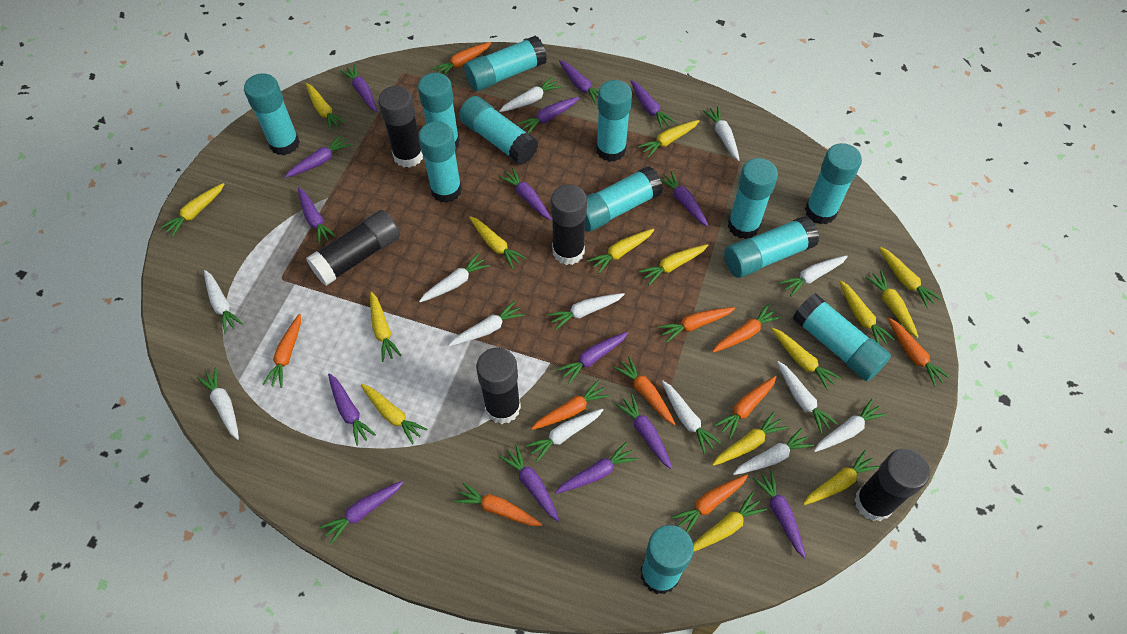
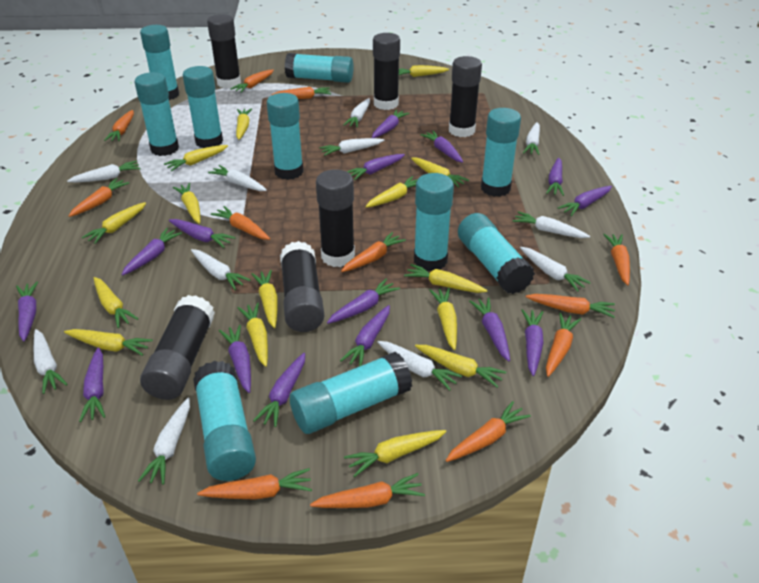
black glue stick: [306,210,400,286] [378,86,423,168] [476,348,521,424] [551,185,587,265] [854,449,930,521] = 5 -> [140,295,215,400] [207,14,241,88] [280,241,324,332] [316,169,355,267] [373,33,400,110] [449,56,482,137] = 6
orange carrot: [263,314,301,388] [432,42,491,75] [454,482,542,526] [531,380,610,430] [614,357,675,425] [658,307,735,343] [671,474,748,533] [712,304,781,353] [714,376,776,439] [888,318,951,387] = 10 -> [69,178,129,217] [104,110,134,141] [197,468,312,500] [211,206,270,240] [231,70,274,93] [272,87,331,99] [310,473,425,508] [341,232,406,272] [446,401,531,462] [526,294,615,318] [546,313,581,377] [603,234,630,285] = 12
turquoise glue stick: [244,73,300,155] [418,73,460,150] [419,121,462,203] [459,96,538,165] [464,35,547,91] [585,166,663,232] [596,80,632,162] [640,525,694,594] [724,216,819,278] [728,158,778,239] [792,293,891,381] [805,143,862,224] = 12 -> [134,72,179,156] [140,25,179,100] [183,66,223,148] [193,361,256,481] [267,93,304,180] [285,53,354,83] [290,351,412,434] [414,173,454,271] [458,213,535,294] [481,108,521,197] = 10
white carrot: [197,367,239,440] [204,270,243,333] [419,253,490,302] [448,301,525,346] [499,77,562,112] [525,409,604,462] [548,293,625,330] [662,381,721,454] [703,106,740,161] [733,428,814,475] [777,361,838,434] [779,255,848,297] [814,399,886,452] = 13 -> [34,329,68,394] [67,161,141,182] [138,398,190,485] [191,249,250,290] [208,165,267,191] [319,138,384,156] [343,98,370,128] [377,341,462,391] [512,211,590,238] [520,247,591,292] [523,122,540,155] = 11

